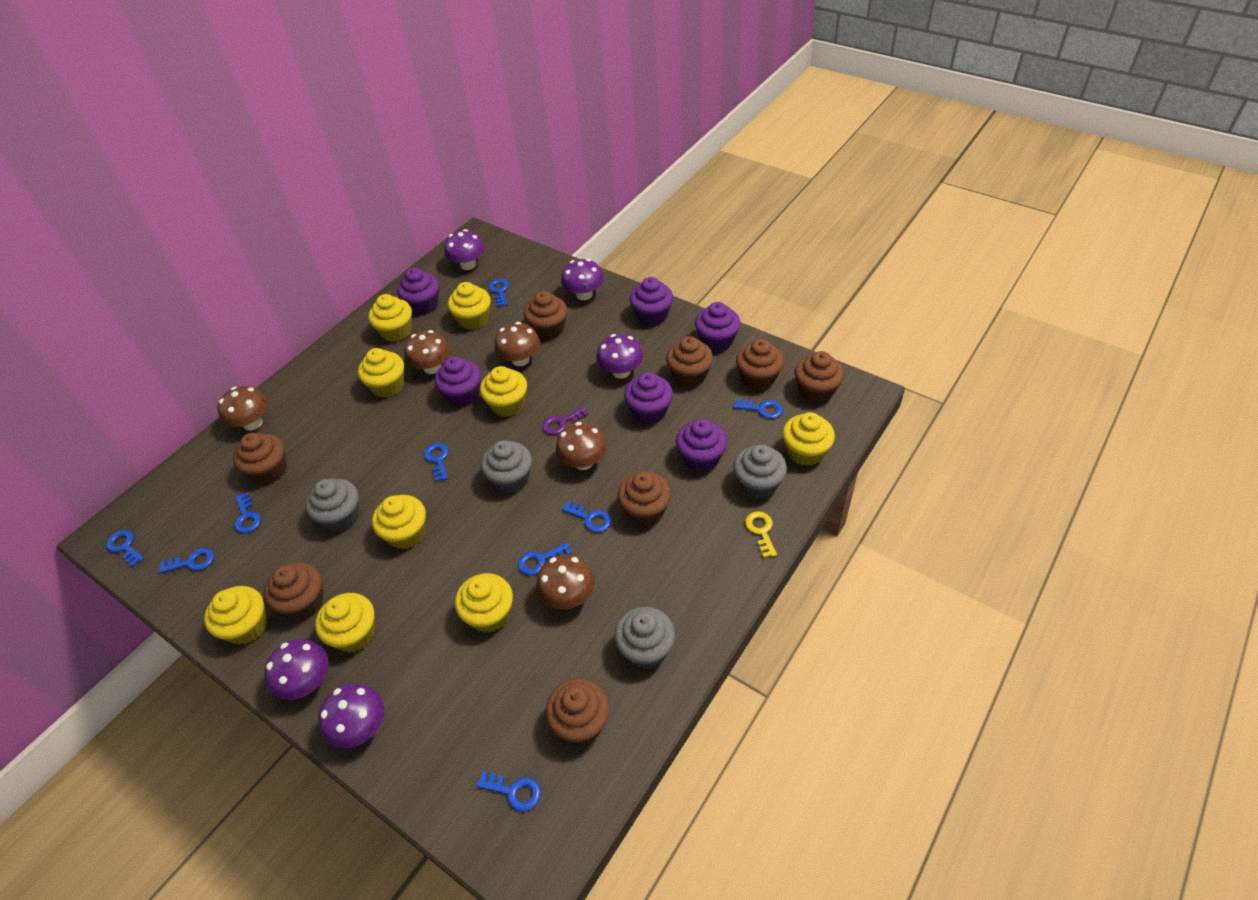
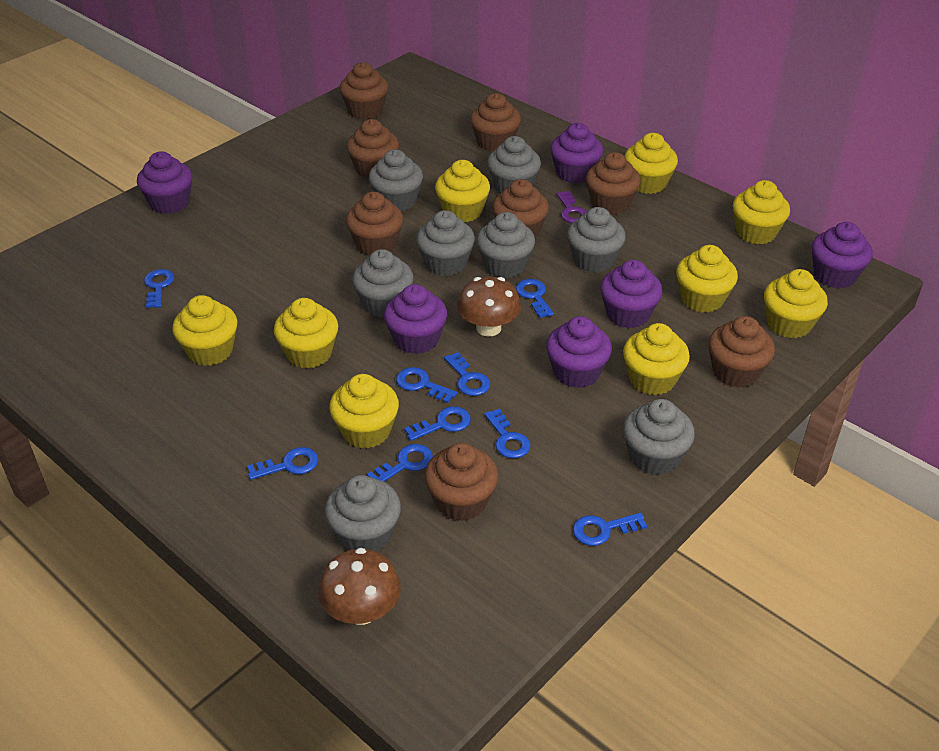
brown mushroom: [218,386,268,431] [404,330,450,374] [494,322,540,366] [536,554,595,610] [556,422,607,470] = 5 -> [318,548,401,625] [457,276,521,336] = 2
grey cupcake: [305,479,359,532] [481,440,532,493] [614,607,675,669] [733,445,787,499] = 4 -> [325,475,401,551] [352,249,413,317] [369,149,423,211] [416,210,475,276] [477,212,535,278] [487,136,541,193] [567,207,626,273] [623,399,695,475] = 8
purple mushroom: [264,639,329,700] [318,683,384,748] [444,229,485,270] [561,259,604,300] [596,334,643,379] = 5 -> none = 0
yellow key: [745,511,777,558] = 1 -> none = 0

